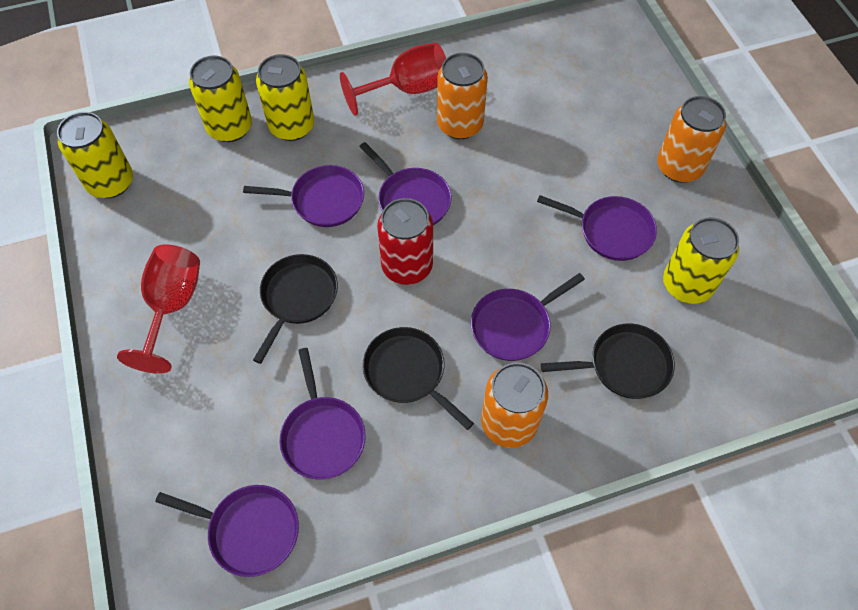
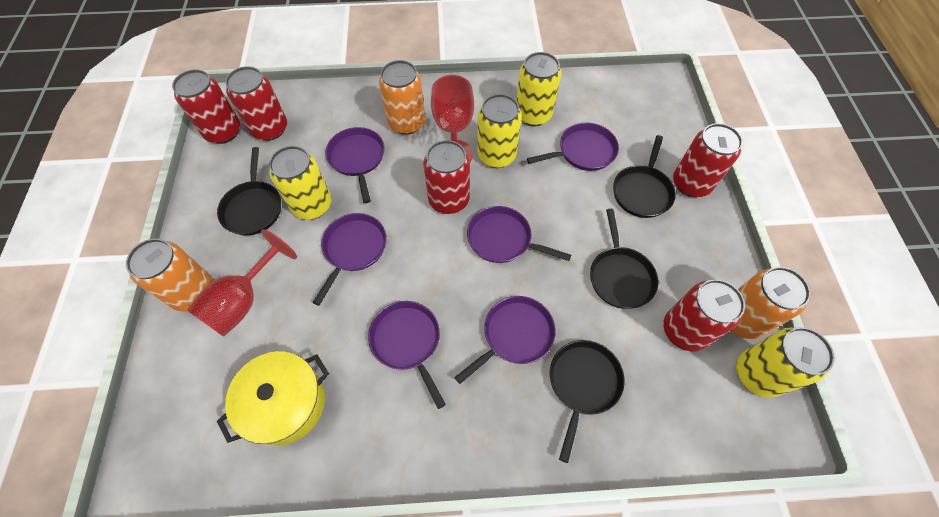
black pan: [253,254,338,364] [362,327,474,430] [541,324,675,399] = 3 -> [217,147,281,235] [550,340,625,463] [590,209,658,309] [613,135,676,218] = 4
red can: [377,198,433,285] = 1 -> [172,69,240,144] [225,66,287,141] [423,140,470,214] [663,279,745,351] [673,123,743,197] = 5
yellow pot: none = 0 -> [217,351,329,446] = 1

